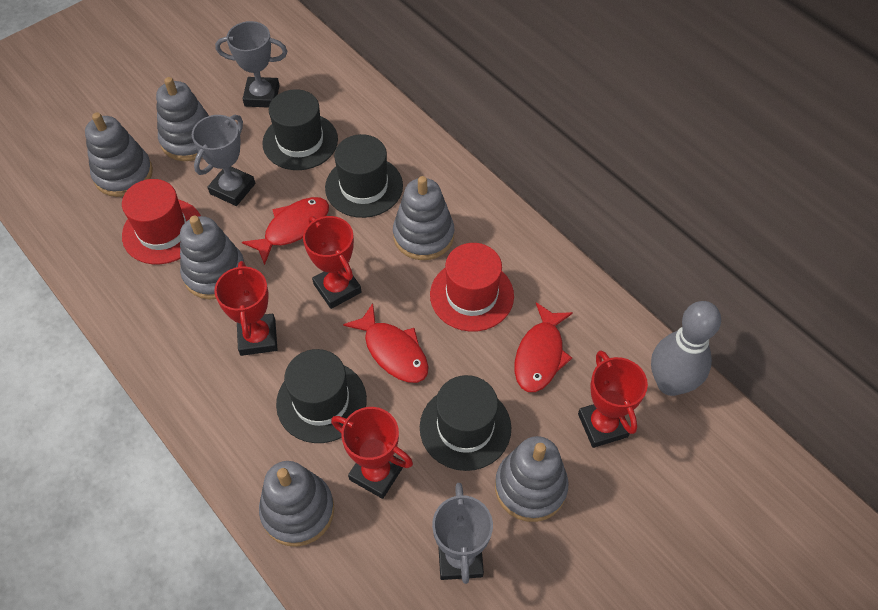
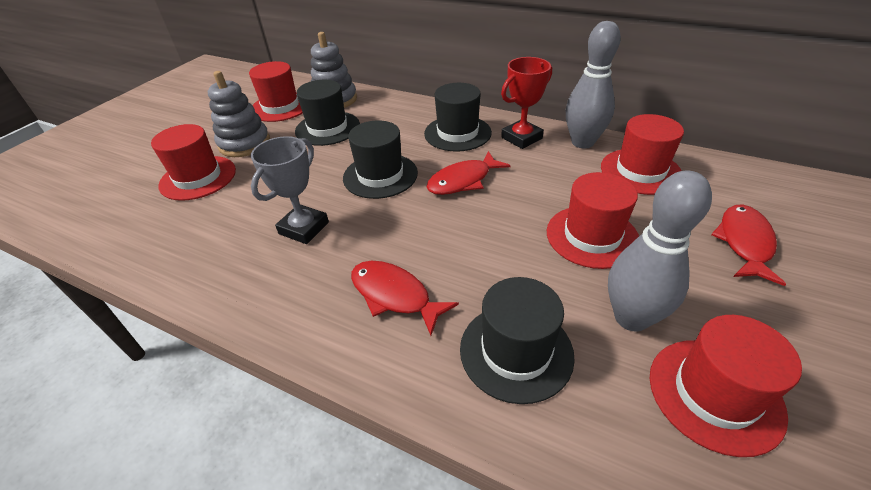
grey bowling pin: [651,301,721,396] = 1 -> [566,21,621,149] [608,170,712,332] = 2
grey stacking toy: [85,113,153,197] [156,77,209,161] [180,216,245,300] [259,461,334,547] [393,176,454,260] [495,436,569,522] = 6 -> [208,71,270,157] [311,32,357,108] = 2
grey trophy: [192,115,255,206] [215,21,287,108] [432,483,493,584] = 3 -> [251,136,329,244] = 1
red hat: [122,179,201,264] [430,243,514,332] = 2 -> [151,124,236,201] [249,61,303,122] [547,172,639,269] [601,114,684,195] [650,315,802,457] = 5
red trophy: [214,261,278,356] [303,216,361,309] [331,407,413,499] [578,350,648,448] = 4 -> [501,57,552,149] = 1

